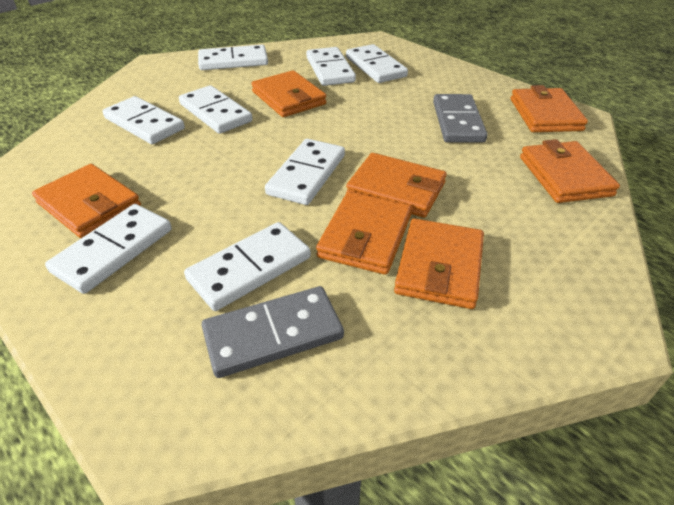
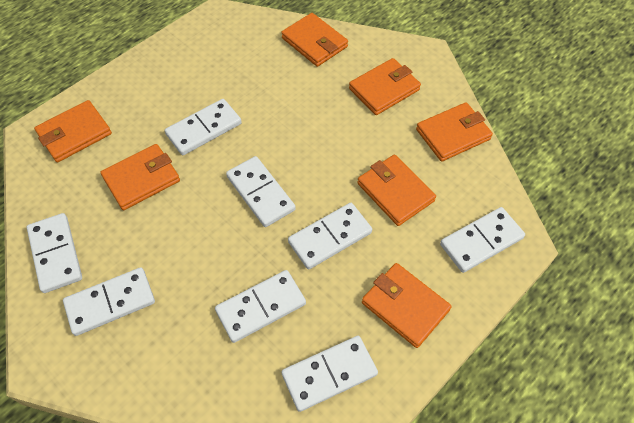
grey domino: [202,286,344,378] [433,94,487,142] = 2 -> none = 0

